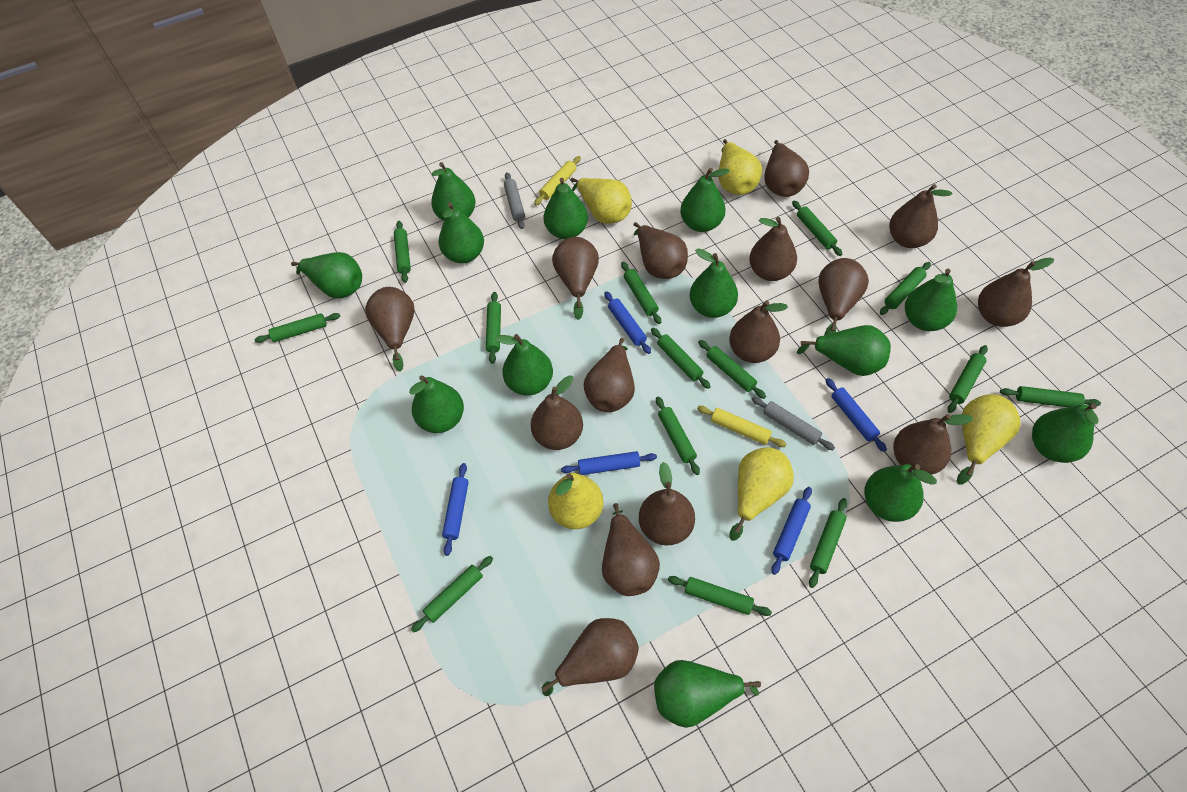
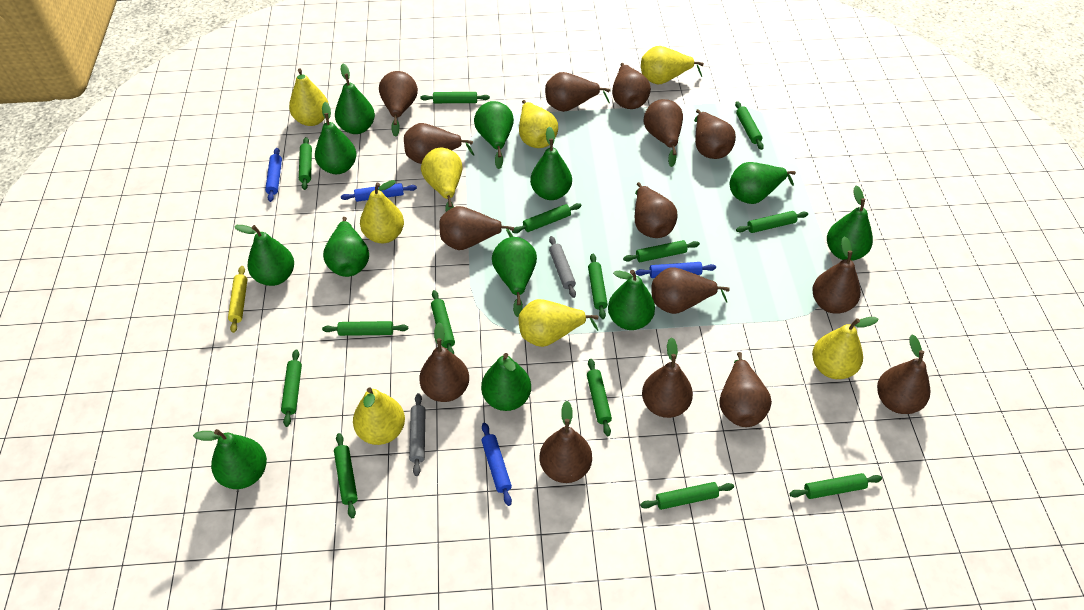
blue rolling pin: [442,463,469,556] [561,451,657,475] [604,291,651,354] [771,487,812,575] [826,378,887,452] = 5 -> [265,148,282,202] [341,183,417,202] [482,423,512,506] [635,262,716,278] = 4
green pear: [291,252,362,299] [409,375,464,433] [431,162,476,221] [438,203,484,263] [495,334,553,396] [544,178,588,239] [654,660,761,728] [680,168,730,232] [690,248,738,318] [797,325,891,376] [864,464,937,522] [905,269,957,331] [1032,403,1099,463] = 13 -> [193,429,267,489] [234,225,294,286] [315,102,357,174] [323,217,369,277] [335,63,375,134] [474,101,514,169] [481,353,531,411] [492,237,537,317] [530,127,572,200] [608,270,655,330] [730,162,796,204] [827,186,873,261] = 12
yellow pear: [548,473,604,529] [570,178,632,224] [719,139,762,195] [729,447,794,541] [957,394,1021,484] = 5 -> [289,68,329,126] [353,387,405,445] [360,180,404,243] [421,148,463,212] [518,299,598,347] [519,100,558,148] [641,46,704,84] [812,317,878,379] = 8
yellow rolling pin: [534,156,581,205] [697,406,786,447] = 2 -> [228,266,247,333] = 1

